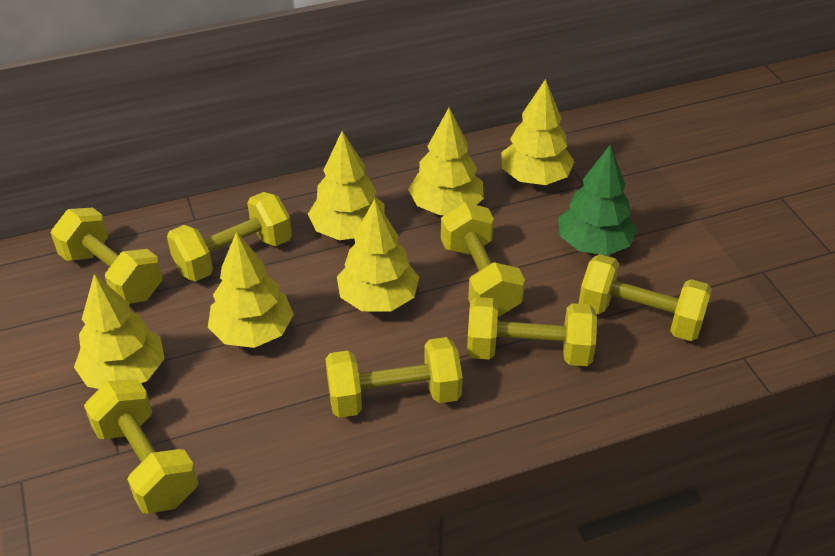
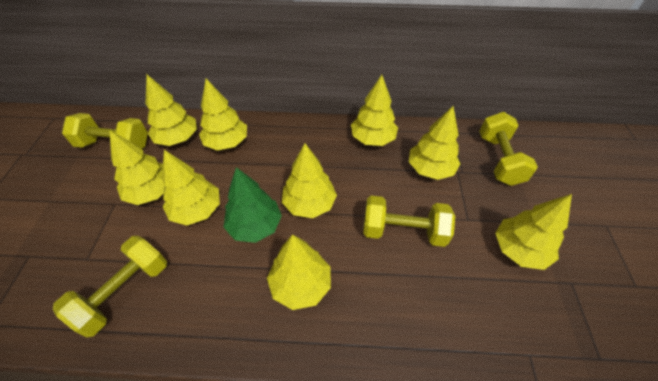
yellow dumbbell: [50,208,163,304] [84,379,198,514] [167,192,292,281] [325,337,463,418] [441,202,525,317] [467,297,597,366] [578,254,712,341] = 7 -> [53,236,167,337] [62,113,148,149] [363,196,455,247] [479,112,538,186] = 4
yellow tree: [74,274,165,389] [208,232,294,348] [308,131,385,240] [337,199,419,311] [408,108,484,215] [501,79,575,185] = 6 -> [109,130,164,205] [146,75,197,146] [161,150,220,225] [199,79,247,151] [267,234,331,310] [282,143,337,218] [351,75,398,146] [409,106,460,180] [495,194,572,270] = 9

